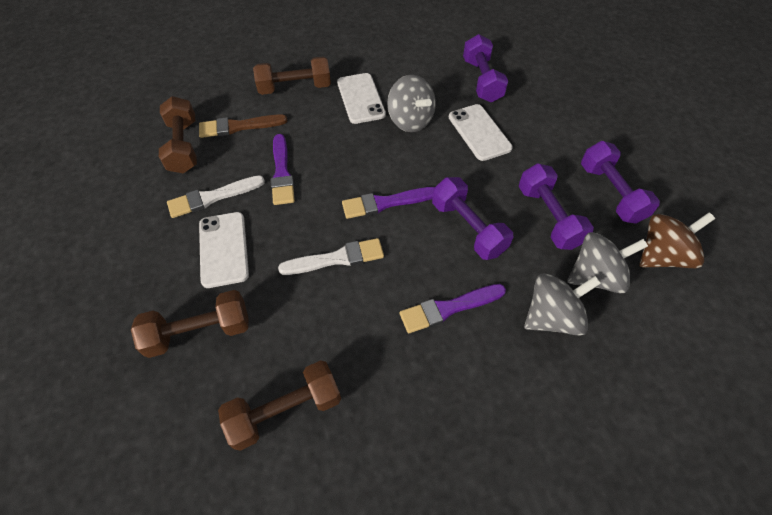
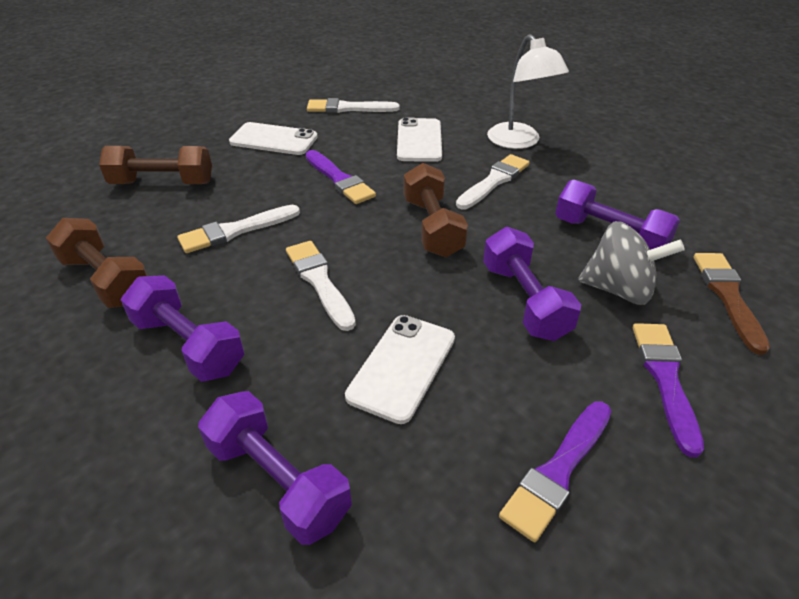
brown dumbbell: [131,290,249,358] [159,96,197,173] [218,360,341,451] [253,56,331,95] = 4 -> [46,218,148,308] [99,146,212,184] [404,163,468,257] = 3
brown spinning top: [639,213,715,268] = 1 -> none = 0
grey spinning top: [387,75,436,132] [524,273,601,336] [567,232,648,294] = 3 -> [578,221,685,305] = 1
white brush: [167,175,265,218] [278,238,384,275] = 2 -> [177,205,300,253] [286,241,356,331] [307,98,399,113] [456,154,530,209] = 4
white lamp: none = 0 -> [487,34,569,149] = 1

